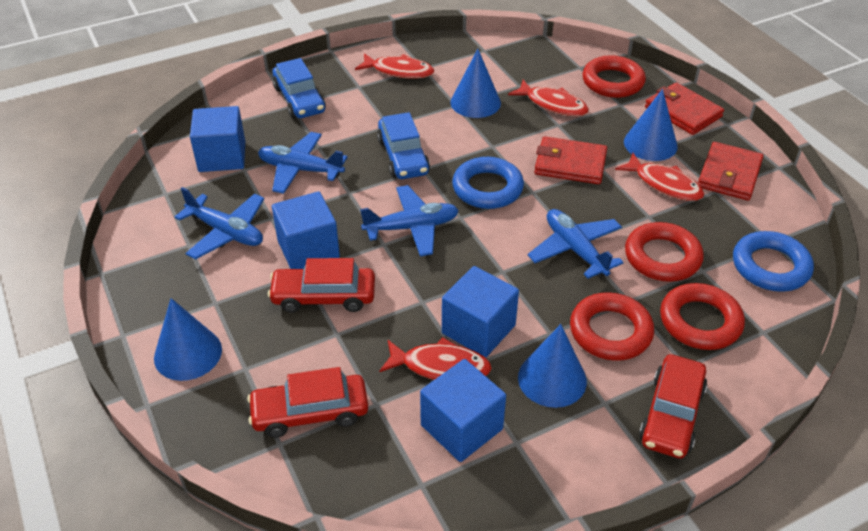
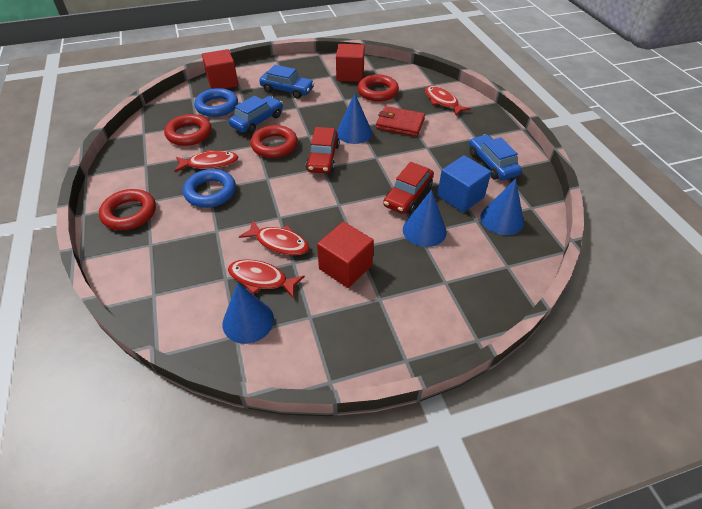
blue car: [273,58,326,118] [377,112,430,179] = 2 -> [229,96,283,134] [259,65,314,99] [469,134,522,180] = 3
blue cube: [190,106,245,172] [272,191,340,269] [420,359,506,462] [442,266,519,358] = 4 -> [437,155,491,212] = 1
blue plane: [175,187,264,259] [258,132,347,194] [360,185,459,256] [528,209,624,279] = 4 -> none = 0
red car: [247,367,368,438] [268,258,375,313] [639,354,707,459] = 3 -> [306,127,339,173] [383,162,434,214] = 2
red cube: none = 0 -> [202,49,238,89] [317,222,374,288] [336,44,365,82] = 3
red wallet: [534,136,607,184] [645,82,724,135] [698,142,764,201] = 3 -> [376,106,425,137] = 1

